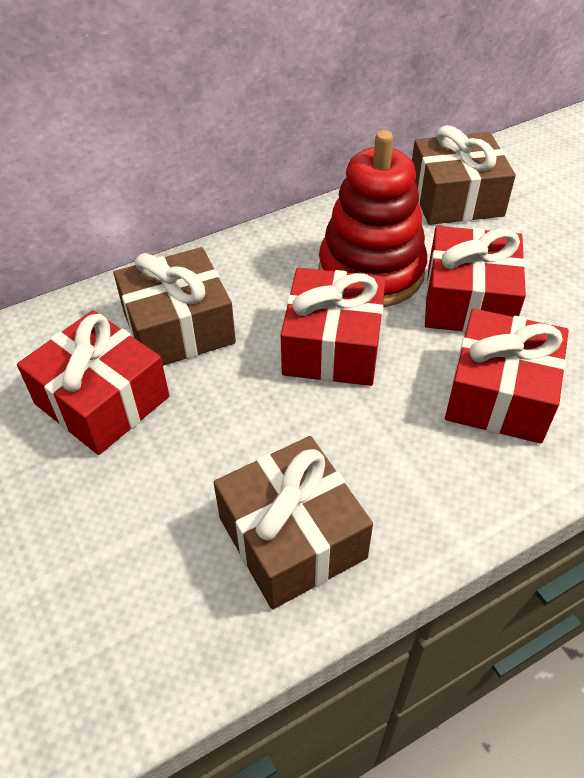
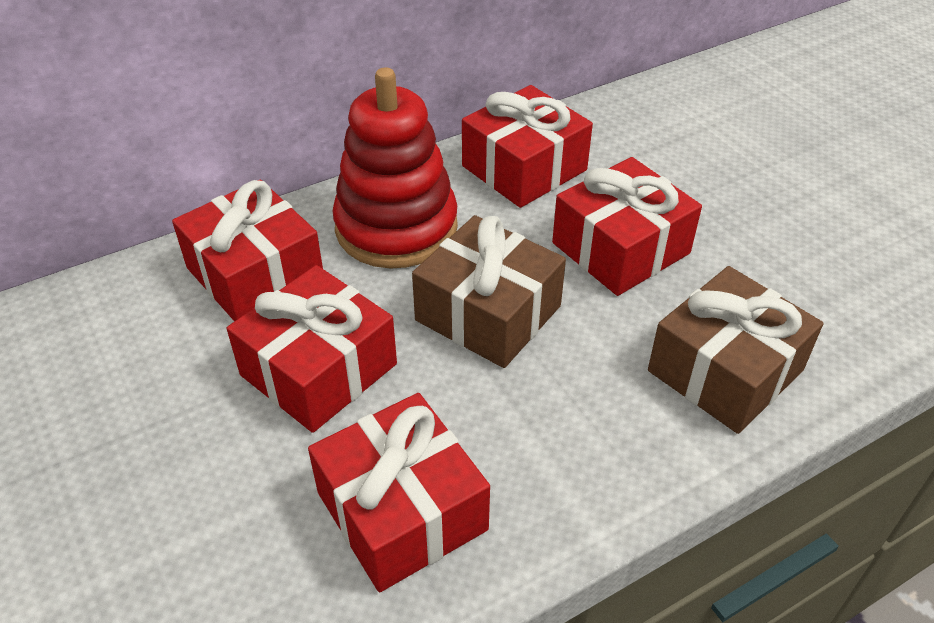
brown gift: [114,247,236,366] [213,436,373,609] [412,125,516,225] = 3 -> [412,215,566,368] [648,266,823,434] = 2
red gift: [17,310,169,455] [281,268,386,386] [425,226,526,333] [445,308,569,443] = 4 -> [172,179,323,322] [227,265,397,433] [308,393,490,592] [462,85,593,208] [552,157,702,296] = 5

